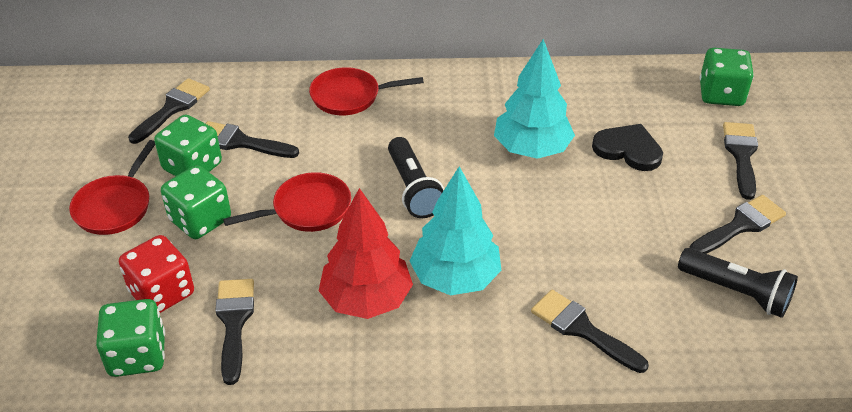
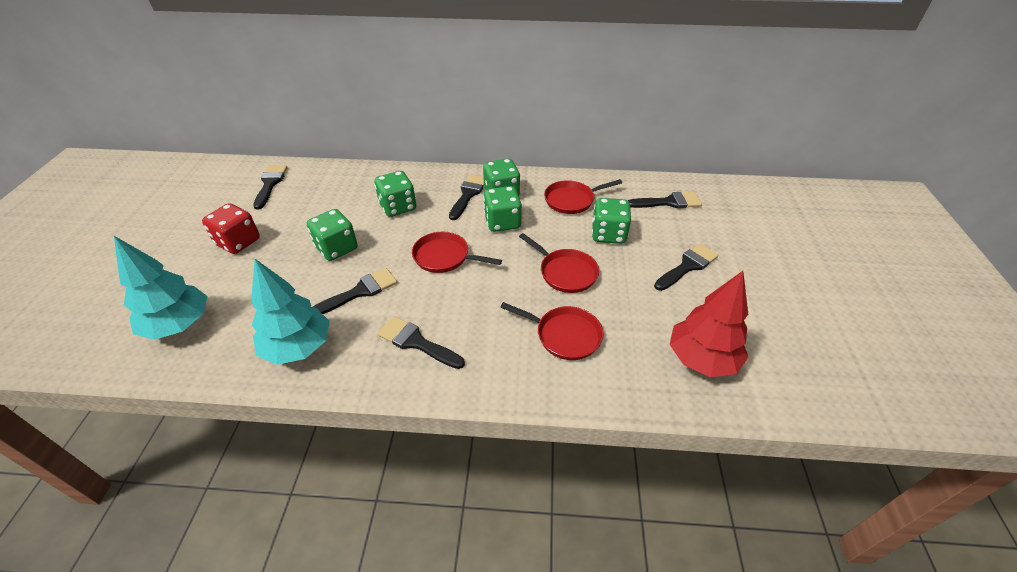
black flashlight: [388,137,444,218] [678,248,798,318] = 2 -> none = 0
black heart: [592,124,663,171] = 1 -> none = 0
green dice: [96,299,165,377] [154,115,222,176] [161,165,231,239] [700,48,754,106] = 4 -> [307,209,358,261] [374,171,416,217] [483,158,520,196] [483,186,522,232] [592,198,631,244] = 5
red pan: [69,140,155,235] [223,172,351,232] [309,67,424,115] = 3 -> [412,232,502,273] [500,302,603,360] [519,233,599,293] [544,179,622,214] = 4

